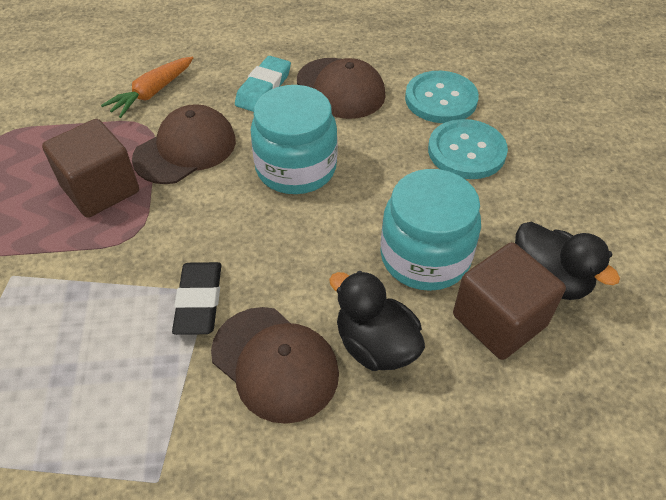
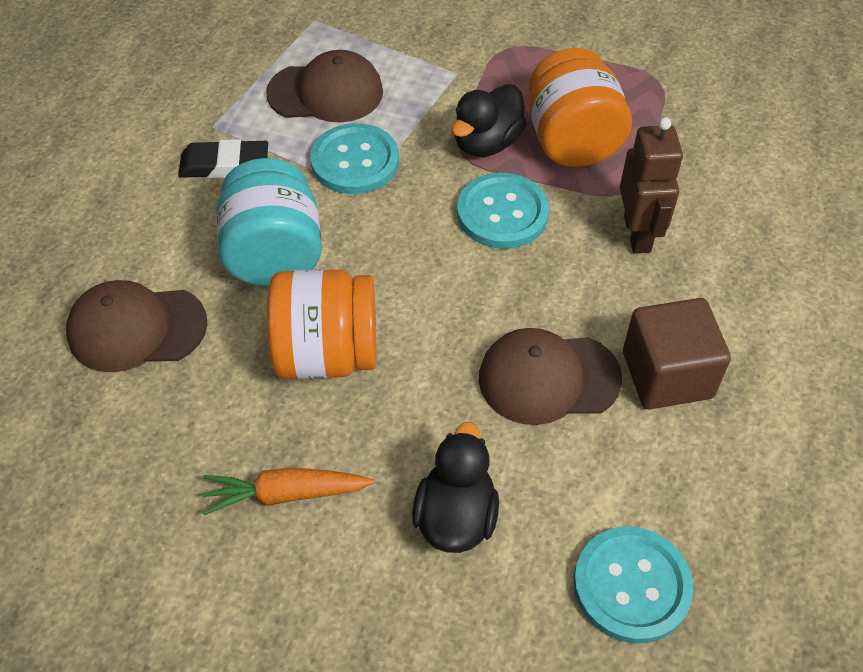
brown cube: [42,119,139,218] [453,242,566,360] = 2 -> [623,298,731,409] = 1
brown robot: none = 0 -> [620,117,683,254] = 1
orange jar: none = 0 -> [267,269,376,379] [528,48,632,167] = 2
turquoise button: [405,71,479,123] [428,119,508,179] = 2 -> [310,123,399,194] [457,173,549,249] [574,527,693,643] = 3
turquoise eraser: [235,56,291,112] = 1 -> none = 0
turquoise jar: [251,85,338,194] [380,169,481,291] = 2 -> [216,158,322,286] = 1

